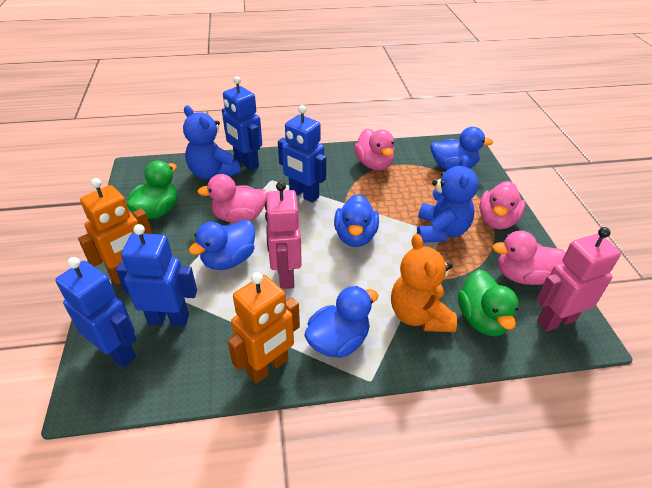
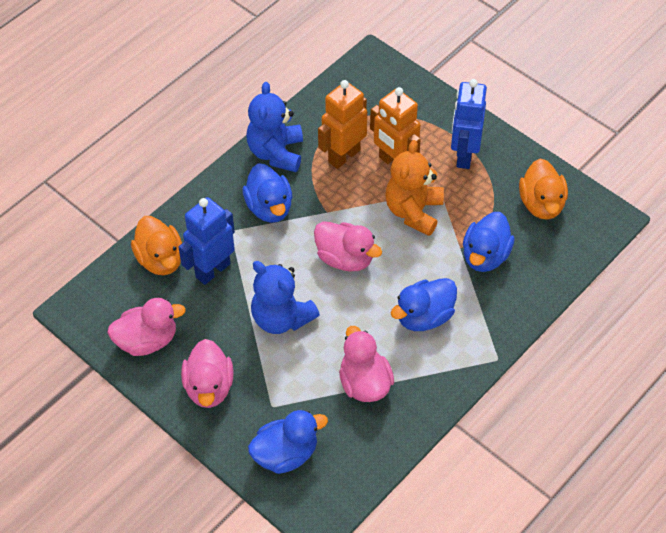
blue robot: [55,257,136,367] [116,224,197,326] [222,76,262,171] [278,105,326,203] = 4 -> [178,197,235,285] [451,79,487,169] = 2
green duck: [127,161,178,219] [458,270,519,336] = 2 -> none = 0
orange duck: none = 0 -> [131,216,182,275] [519,158,568,220] = 2
pink robot: [265,181,302,289] [536,227,621,332] = 2 -> none = 0

